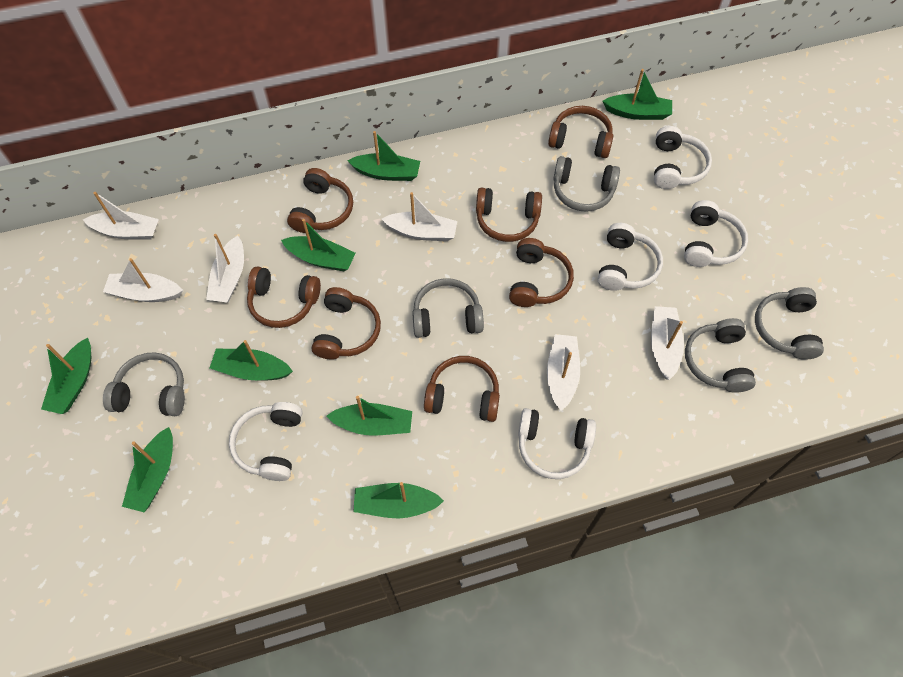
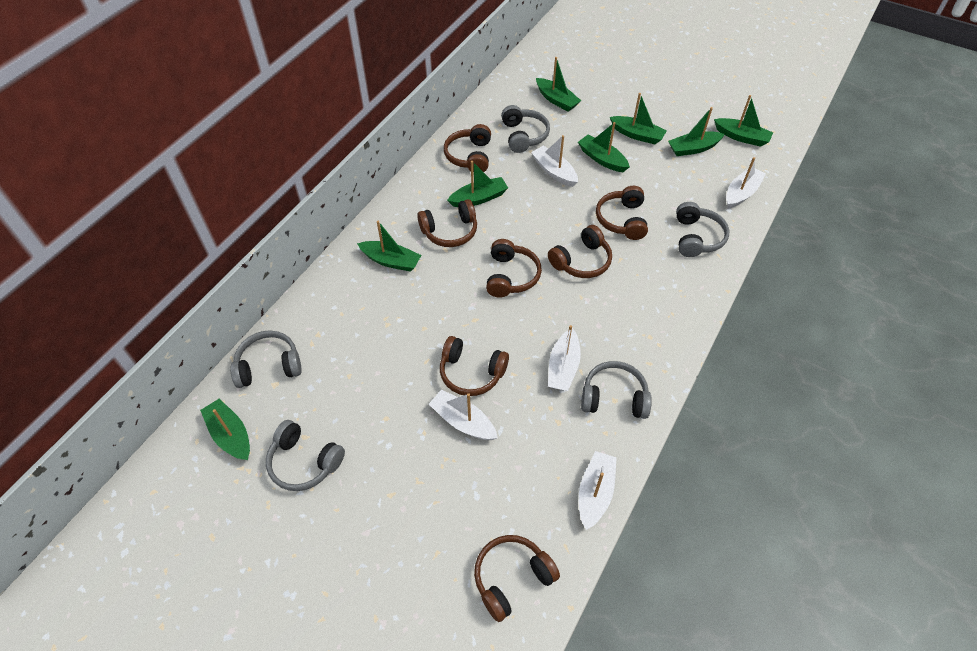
white boat: [83,192,159,240] [103,258,183,302] [206,234,244,302] [382,192,457,241] [547,334,580,411] [651,306,684,380] = 6 -> [429,390,498,440] [531,135,578,187] [548,325,581,391] [579,451,617,530] [726,157,766,209] = 5
white headphones: [229,402,303,481] [518,408,596,479] [598,223,663,291] [654,126,712,189] [684,200,748,267] = 5 -> none = 0

